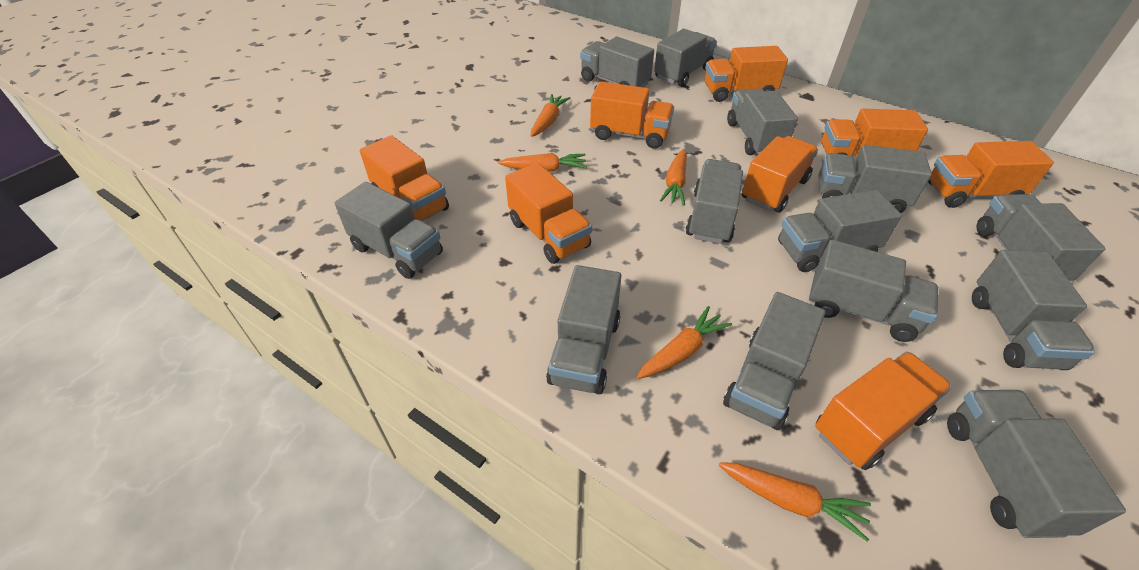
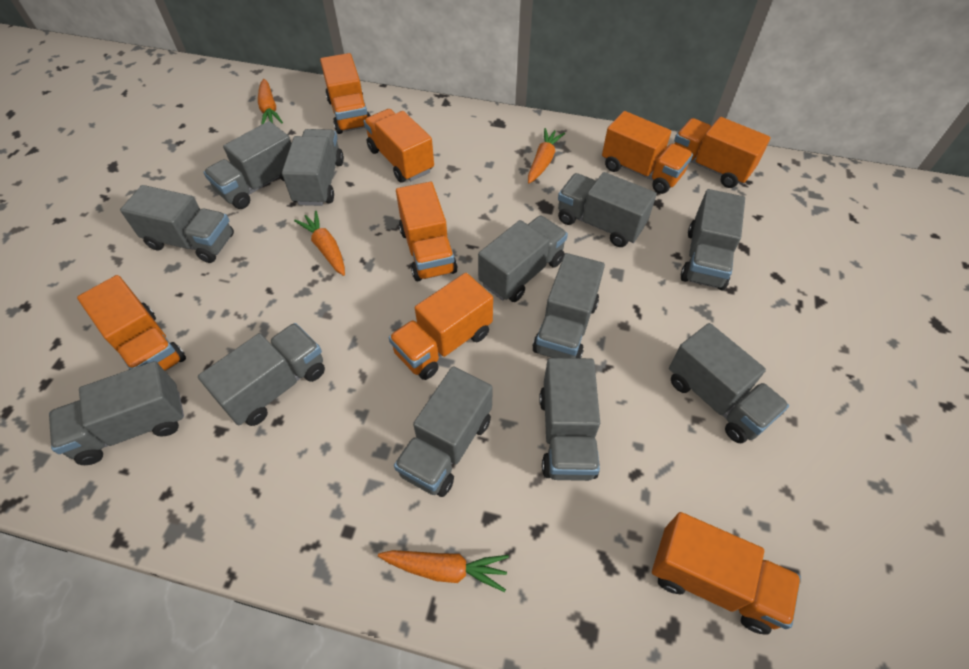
grey truck: [335,182,443,279] [546,265,621,394] [580,37,654,88] [654,29,717,87] [686,159,743,244] [723,292,825,430] [727,89,798,155] [778,190,902,272] [809,240,938,342] [819,145,932,213] [947,390,1126,538] [972,250,1095,370] [976,194,1105,281] = 13 -> [49,361,184,465] [120,185,234,263] [198,323,325,426] [204,121,291,209] [282,129,344,206] [394,366,493,497] [478,215,568,302] [532,253,605,358] [539,358,600,481] [558,172,657,247] [669,323,789,443] [681,189,745,290] = 12
orange carrot: [498,153,587,172] [531,94,570,137] [636,306,732,379] [660,149,687,205] [719,462,871,542] = 5 -> [258,79,283,125] [294,211,345,276] [378,550,509,592] [528,128,565,183] = 4

